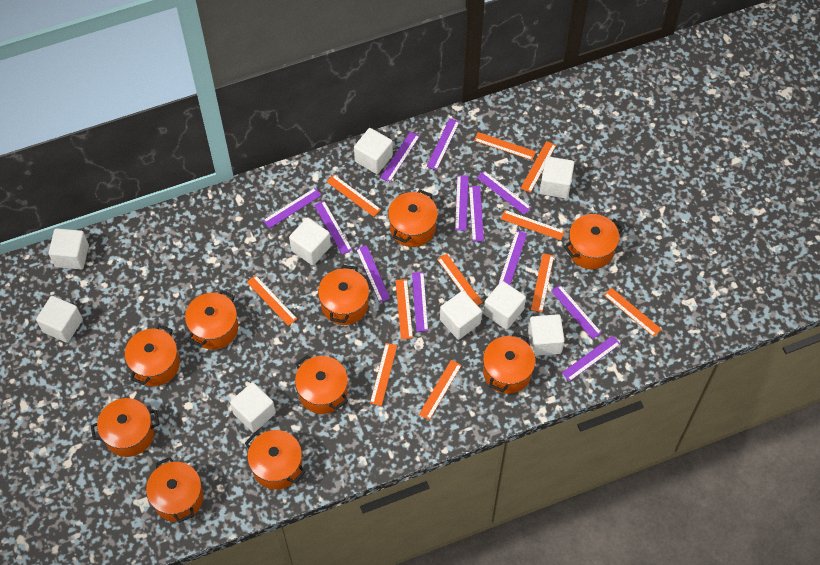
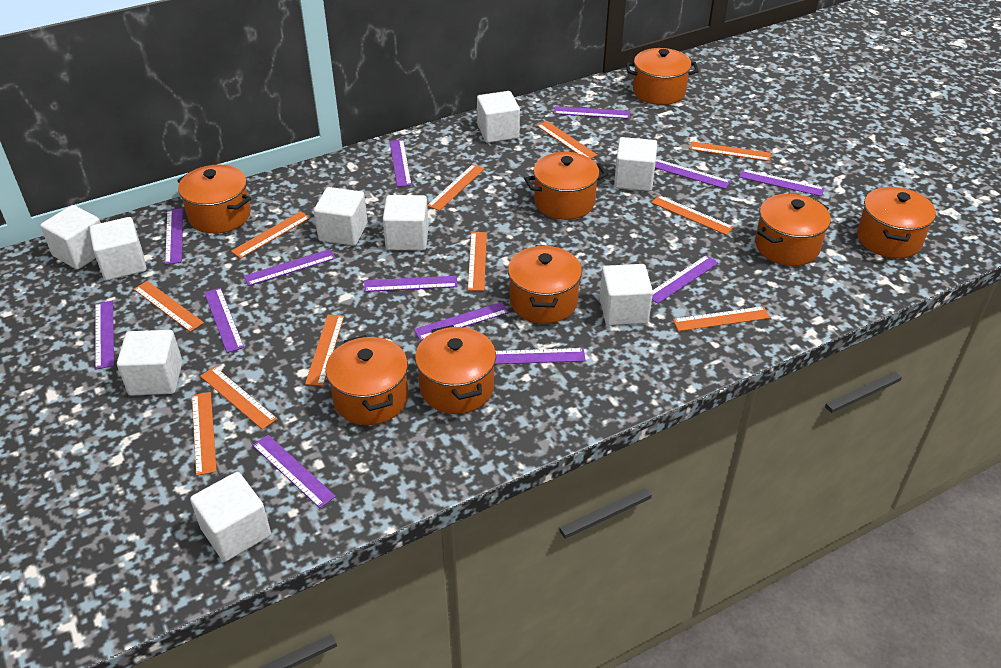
orange pot: [91,398,159,457] [125,325,180,386] [146,457,204,523] [185,290,238,350] [245,430,306,490] [295,355,348,414] [318,265,369,325] [388,190,438,247] [483,332,536,394] [564,214,623,269] = 10 -> [177,164,251,234] [325,335,408,425] [415,325,496,414] [508,245,582,324] [524,152,608,220] [626,48,699,105] [755,194,831,266] [857,187,936,258] = 8
purple ruler: [263,188,321,228] [314,201,352,254] [356,245,390,303] [380,131,420,182] [412,272,428,332] [427,118,460,170] [455,175,469,231] [469,186,484,241] [477,171,532,214] [498,230,527,285] [551,285,602,339] [562,336,620,382] = 12 -> [95,300,114,370] [165,208,183,265] [204,288,244,353] [244,249,336,286] [252,435,336,508] [364,276,457,292] [390,140,412,187] [414,302,509,341] [495,348,586,364] [554,106,630,119] [652,255,718,304] [655,159,731,189] [739,169,824,196] = 13

